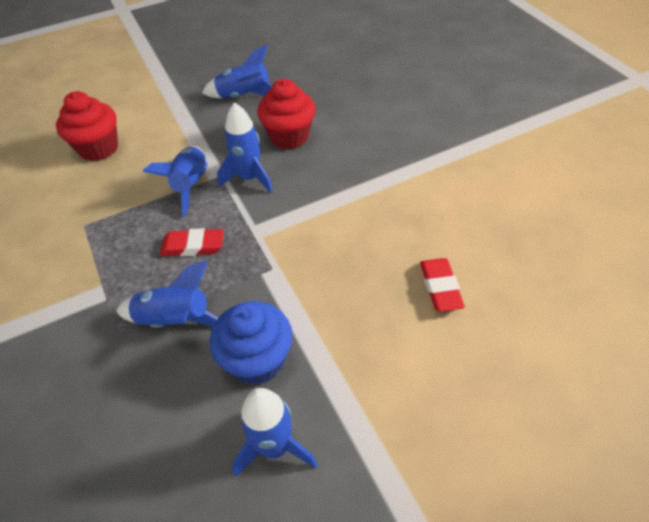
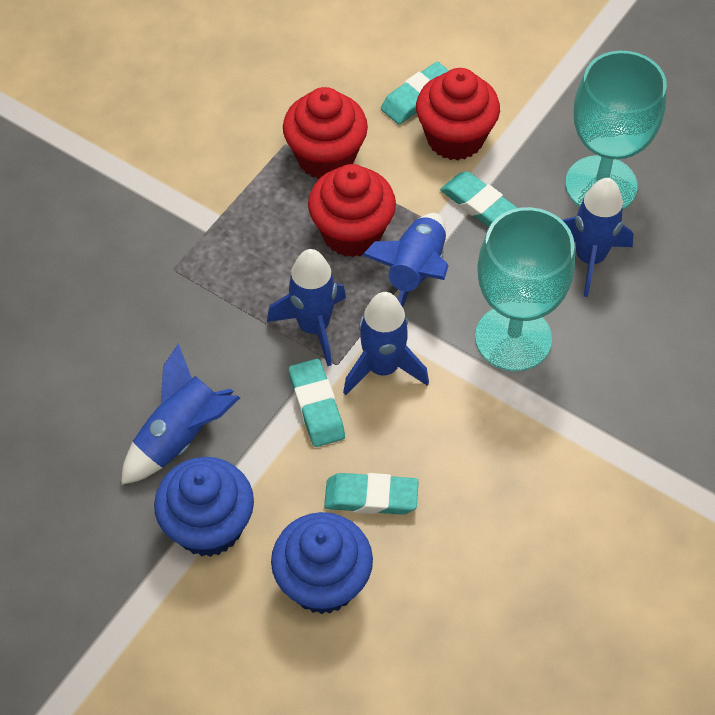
blue cupcake: [210,301,293,385] = 1 -> [154,457,254,557] [271,512,373,614] = 2
red cupcake: [56,91,118,161] [257,79,316,150] = 2 -> [283,87,368,179] [308,164,396,257] [416,68,500,160] = 3
red eraser: [160,228,224,256] [420,258,465,312] = 2 -> none = 0
turquoise eraser: none = 0 -> [289,359,345,447] [324,473,419,515] [381,62,449,124] [440,171,517,227] = 4
turquoise goblet: none = 0 -> [475,207,575,371] [565,51,667,210] = 2

